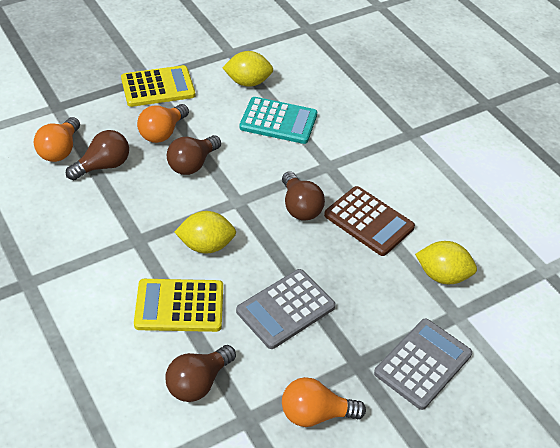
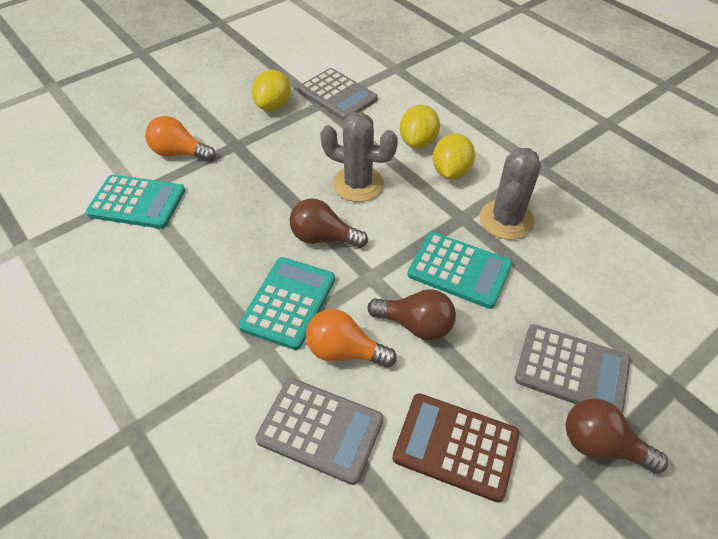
brown light bulb: [66,130,129,180] [165,345,236,402] [167,135,221,175] [282,171,325,221] = 4 -> [290,198,368,248] [368,289,456,341] [565,399,668,474] = 3
grey cactus: none = 0 -> [320,112,398,202] [480,148,541,240] = 2
grey calculator: [236,269,336,349] [374,319,472,410] = 2 -> [255,378,384,485] [298,68,378,120] [515,324,631,413] = 3
orange light bulb: [34,117,80,162] [137,104,189,143] [282,377,366,427] = 3 -> [145,116,215,161] [306,309,396,368] = 2
turquoise calculator: [240,97,317,144] = 1 -> [86,175,185,229] [239,257,335,350] [407,232,512,309] = 3
yellow calculator: [121,65,195,107] [134,279,223,332] = 2 -> none = 0

